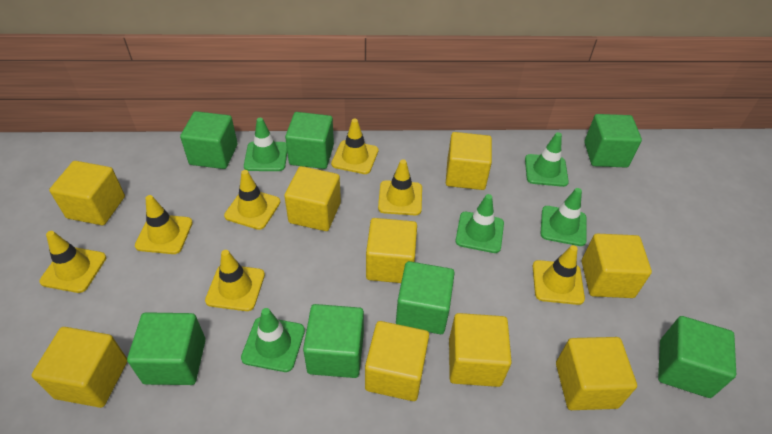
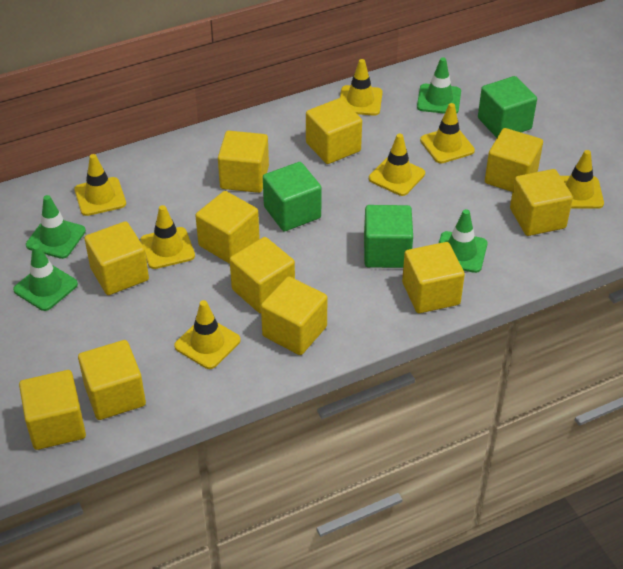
green cube: [127,312,206,385] [180,111,238,169] [285,112,334,169] [303,304,364,378] [396,261,455,334] [584,114,642,167] [658,316,736,398] = 7 -> [263,162,322,231] [364,205,413,268] [478,76,537,138] = 3
green traffic cone: [241,308,305,372] [244,118,287,171] [455,194,504,253] [525,132,569,187] [540,188,587,246] = 5 -> [13,244,78,311] [26,195,86,259] [417,57,461,114] [439,209,488,273] = 4
yellow cube: [32,327,127,408] [49,161,125,225] [284,166,341,231] [365,321,429,401] [366,218,417,283] [446,132,492,190] [449,313,512,387] [556,337,637,410] [582,234,652,298] = 9 -> [19,370,86,450] [78,340,146,420] [84,221,149,295] [195,191,260,264] [218,131,269,193] [230,237,295,313] [261,277,328,355] [306,98,362,164] [402,242,465,313] [485,128,543,192] [510,169,573,236] = 11

